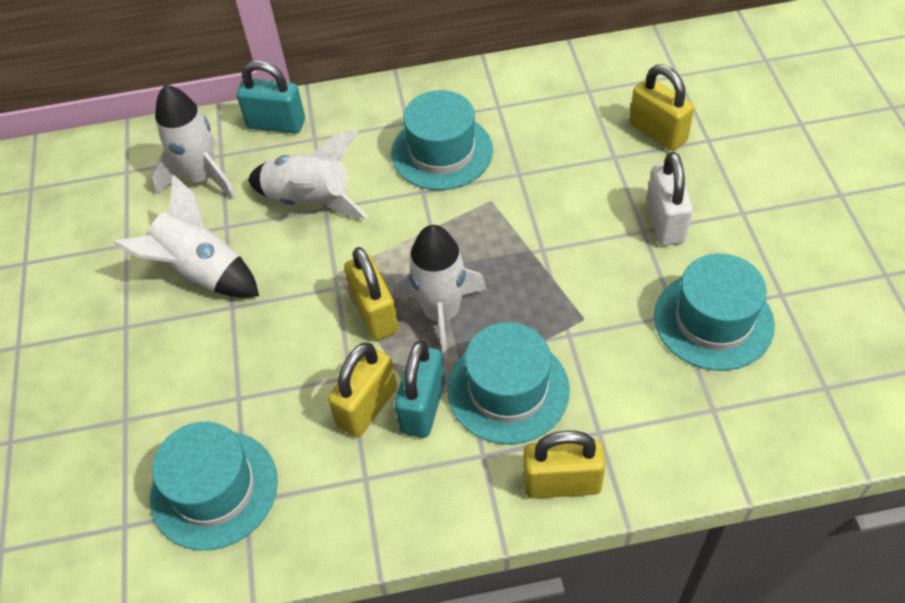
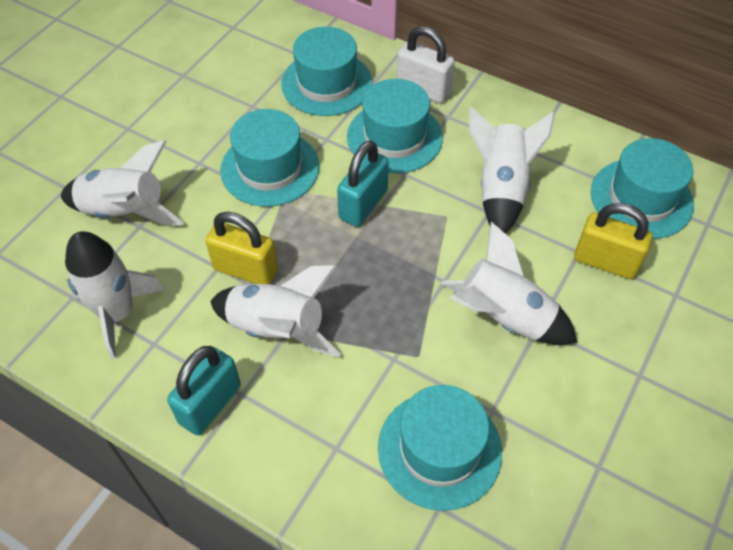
turquoise hat: [150,422,278,550] [391,90,493,190] [447,322,570,444] [654,253,775,371] = 4 -> [220,109,319,207] [281,27,372,116] [347,79,443,173] [378,385,502,511] [591,138,694,239] = 5
white rocket: [113,175,259,298] [152,85,236,200] [248,130,368,219] [394,225,486,359] = 4 -> [61,140,184,226] [65,231,164,360] [210,265,341,357] [441,222,577,345] [469,107,556,234] = 5
yellow padlock: [328,343,397,437] [344,247,399,340] [524,431,606,499] [629,65,694,151] = 4 -> [206,212,278,284] [574,203,652,279] = 2

